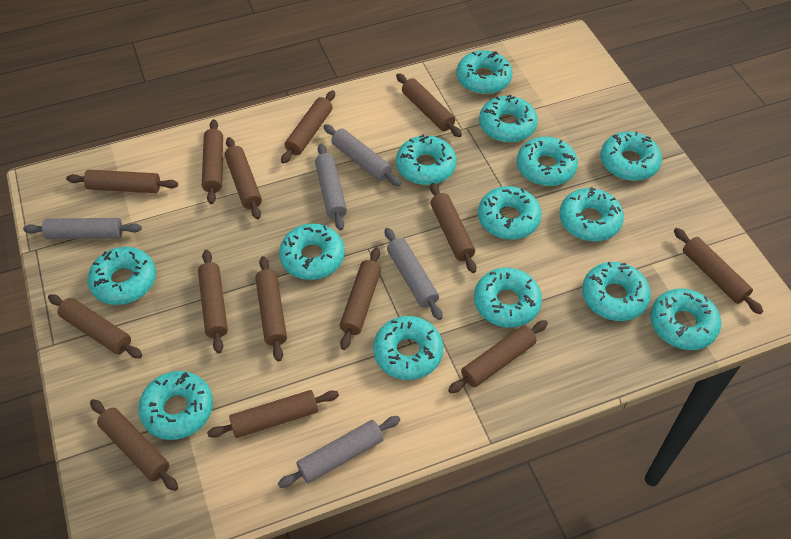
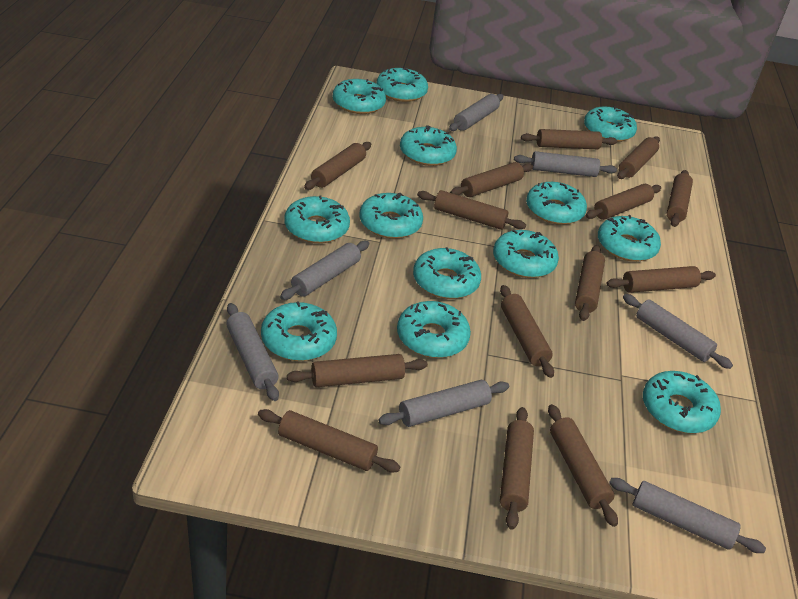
grey rolling pin: [23,218,142,239] [278,416,400,488] [315,144,347,230] [323,124,401,186] [385,228,442,320] = 5 -> [226,303,279,401] [280,241,369,300] [378,380,509,427] [449,94,503,131] [514,151,617,177] [609,478,766,553] [623,294,733,369] = 7
turquoise donut: [88,247,156,305] [138,371,213,440] [279,224,345,280] [373,316,443,380] [396,134,456,185] [456,50,513,94] [474,268,542,328] [478,186,541,240] [479,95,538,143] [517,137,578,186] [559,187,624,241] [582,262,651,321] [600,131,662,181] [650,288,721,350] = 14 -> [261,301,337,361] [284,196,350,243] [333,79,386,114] [359,193,423,239] [376,68,428,102] [397,301,471,358] [400,125,457,166] [413,247,481,299] [493,230,559,278] [526,182,587,225] [584,106,637,142] [598,215,661,262] [643,371,721,433] = 13

